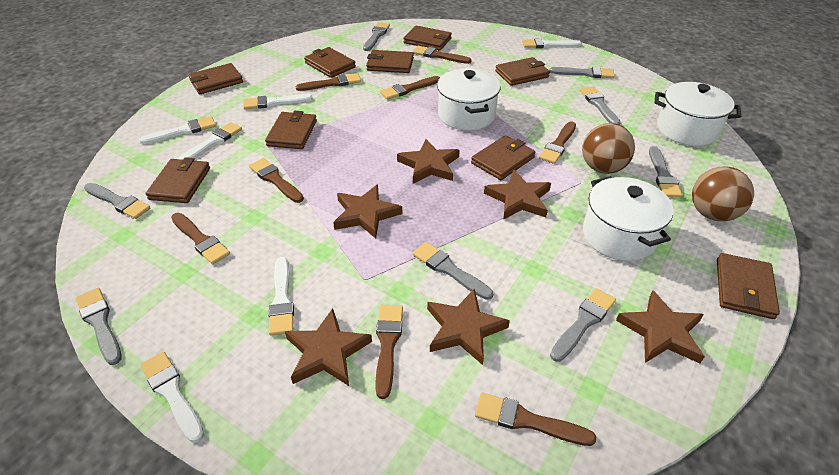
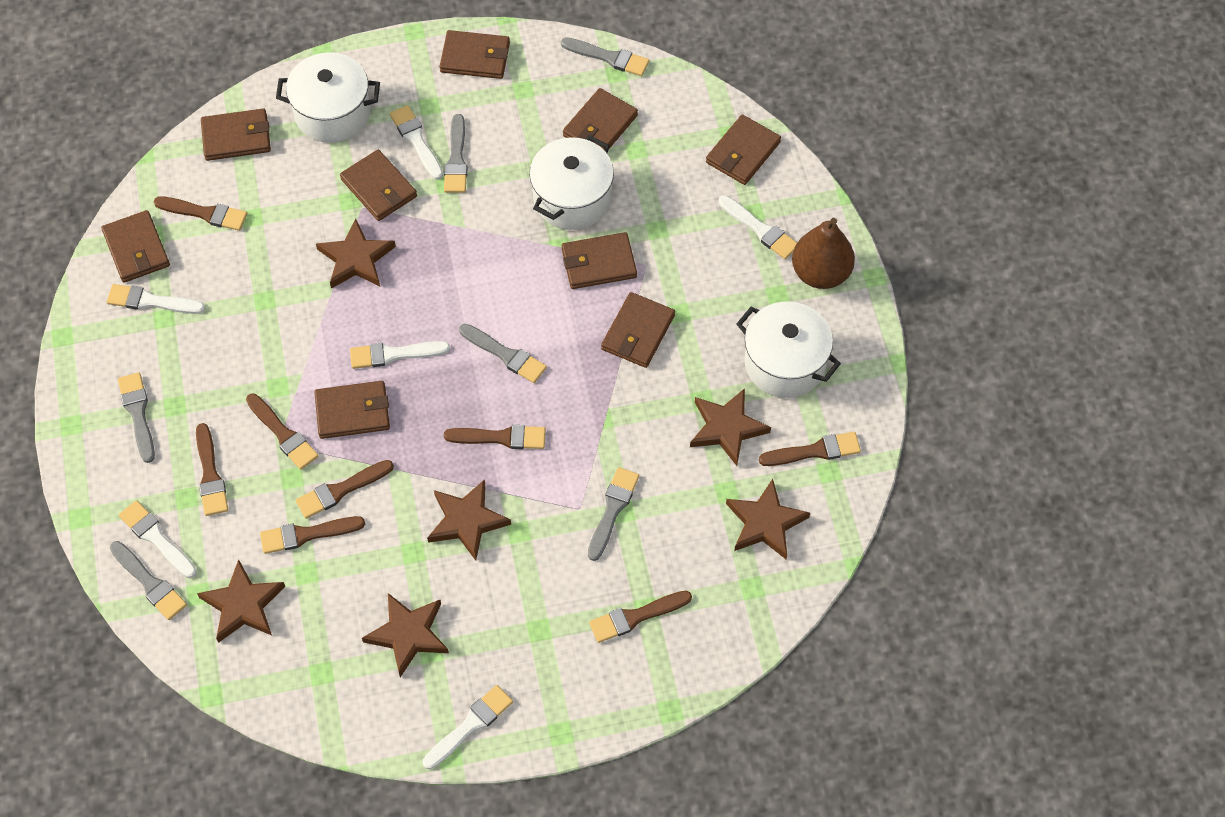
brown ball: [582,123,635,174] [692,166,754,221] = 2 -> none = 0
brown pear: none = 0 -> [792,218,855,289] = 1
grey brush: [76,288,122,365] [84,183,150,219] [363,22,390,51] [413,242,493,300] [549,67,615,78] [550,288,616,362] [580,87,621,125] [649,146,682,198] = 8 -> [110,541,187,620] [118,372,155,463] [444,114,467,193] [459,324,547,383] [561,37,649,76] [588,467,639,561] = 6

